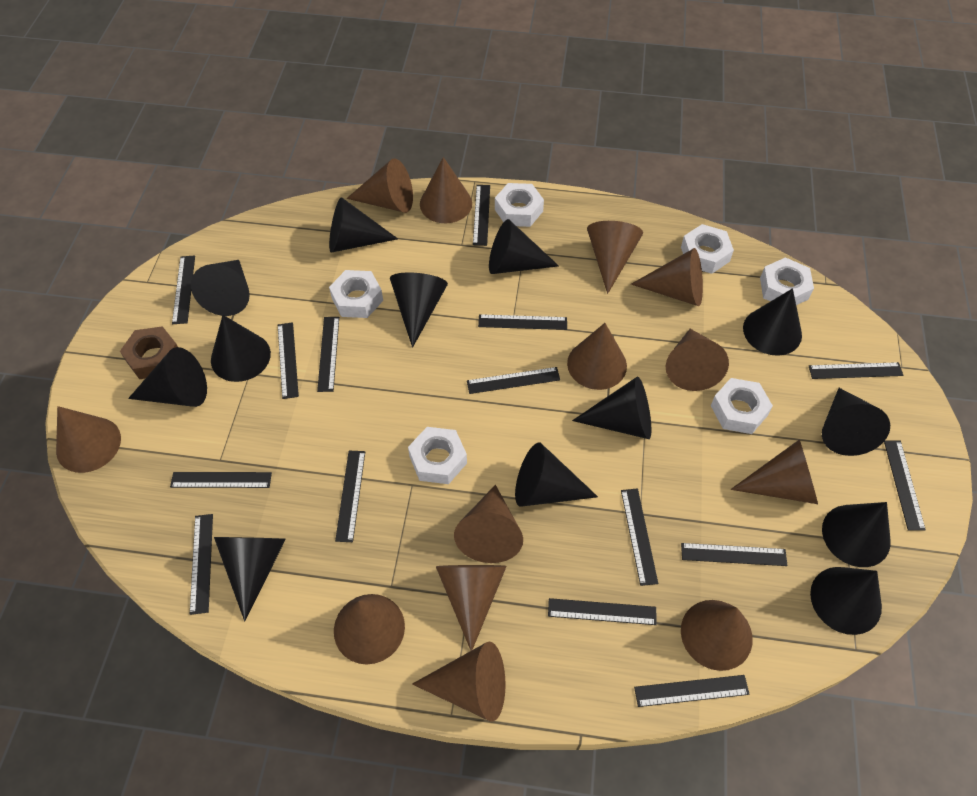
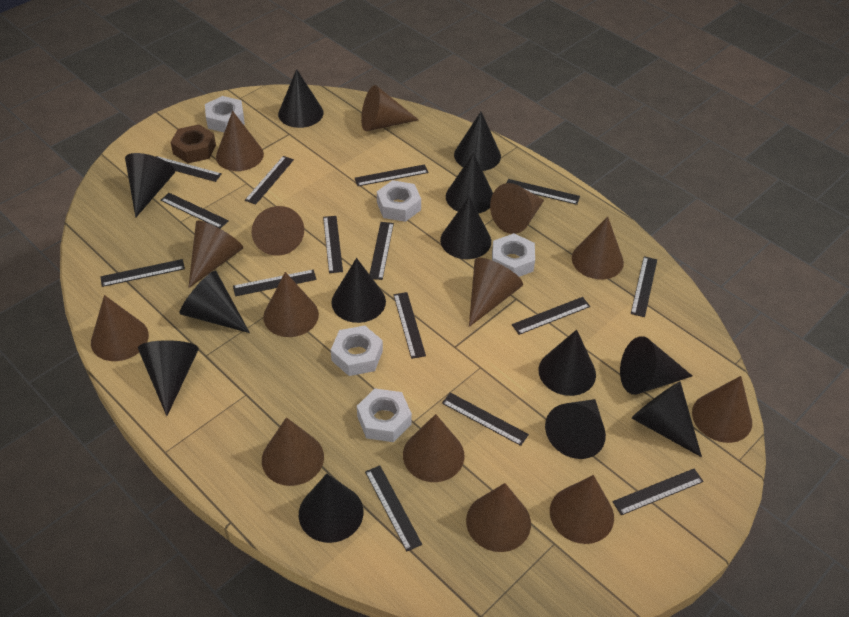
brown cone: [56,406,121,473] [334,594,405,664] [346,158,413,213] [412,642,506,722] [420,157,472,223] [436,565,507,651] [454,485,523,563] [567,323,627,390] [587,221,643,294] [631,248,703,306] [666,329,729,391] [681,600,753,671] [731,439,818,504] = 13 -> [91,295,149,361] [188,221,243,288] [216,111,264,171] [252,206,304,256] [262,417,324,486] [263,272,319,337] [361,85,419,131] [403,414,464,482] [466,483,531,552] [469,258,523,327] [490,183,544,234] [550,475,614,544] [572,216,624,279] [692,376,752,443] = 14
white nut: [329,270,383,318] [408,427,467,484] [495,183,544,227] [681,224,734,274] [711,378,773,434] [760,257,814,305] = 6 -> [205,96,245,132] [331,325,383,376] [357,388,412,442] [377,180,421,222] [492,233,535,277] = 5

